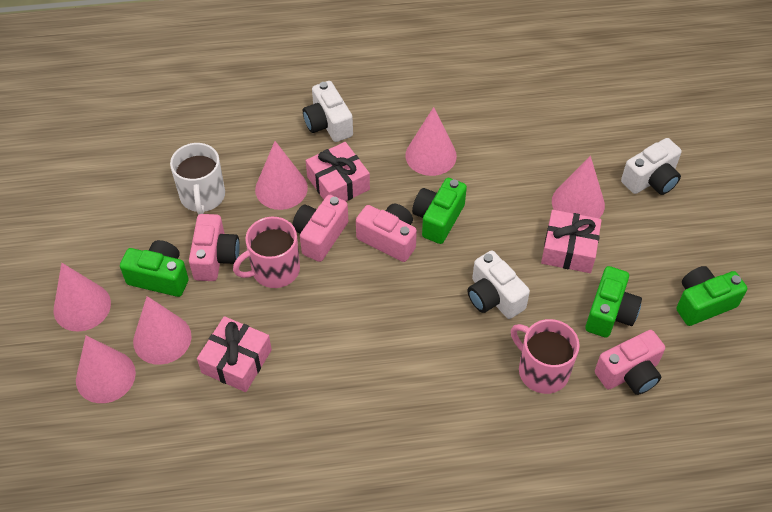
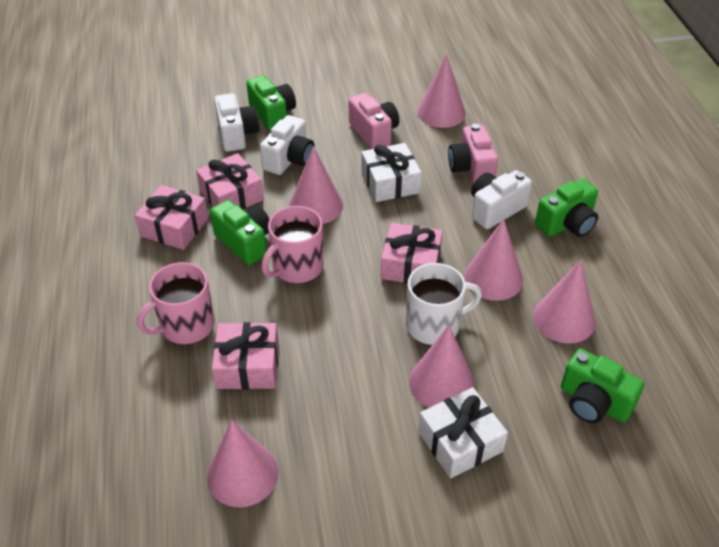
pink camera: [189,214,240,281] [292,195,348,262] [356,204,417,262] [595,330,665,395] = 4 -> [349,93,399,149] [448,124,498,184] = 2
pink gift: [197,316,272,392] [306,142,370,201] [541,210,602,273] = 3 -> [135,185,208,250] [196,153,264,209] [212,322,279,389] [381,223,443,284] = 4
white gift: none = 0 -> [362,143,421,202] [418,387,508,478] = 2

